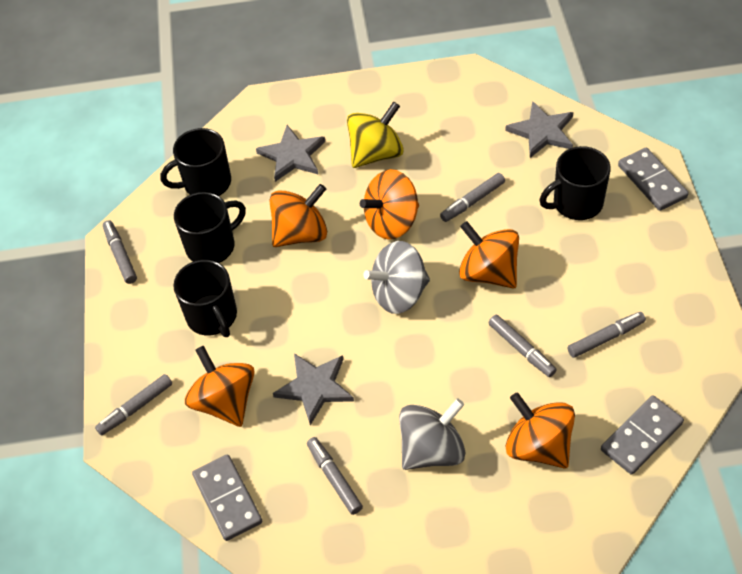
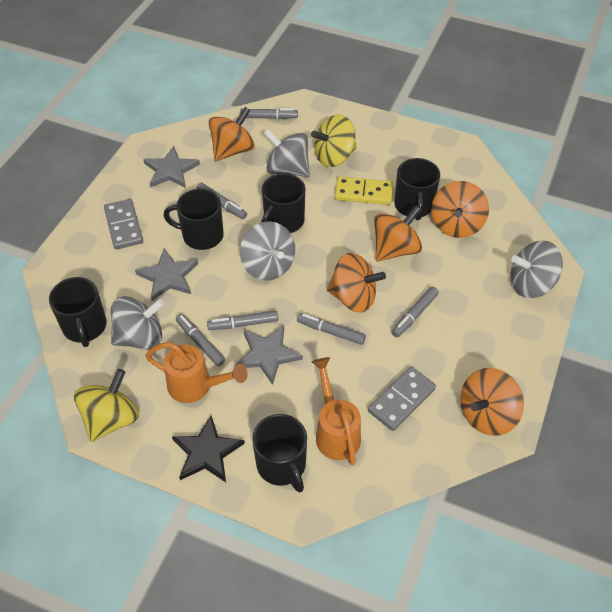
black mug: [160,128,231,196] [173,260,237,337] [174,192,246,263] [539,146,611,220] = 4 -> [49,277,107,347] [164,189,224,250] [252,414,307,493] [261,173,305,233] [394,158,440,220] = 5
black star: none = 0 -> [172,416,245,482] = 1
grey domino: [192,454,262,541] [601,395,684,475] [618,148,689,211] = 3 -> [104,199,143,249] [368,366,436,431] = 2
grey spinning top: [363,241,430,314] [399,398,466,470] = 2 -> [111,296,164,350] [240,221,295,281] [263,129,310,177] [511,240,563,298] = 4
orange watering can: none = 0 -> [145,342,248,403] [312,357,361,465] = 2
yellow domino: none = 0 -> [335,177,393,205] = 1
yellow spinning top: [347,102,404,168] = 1 -> [74,369,139,442] [311,115,356,167] = 2

